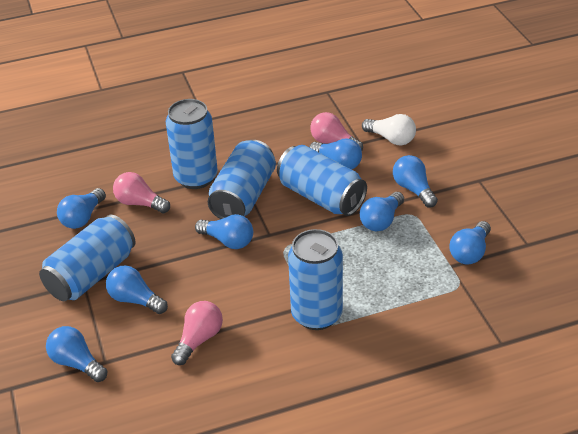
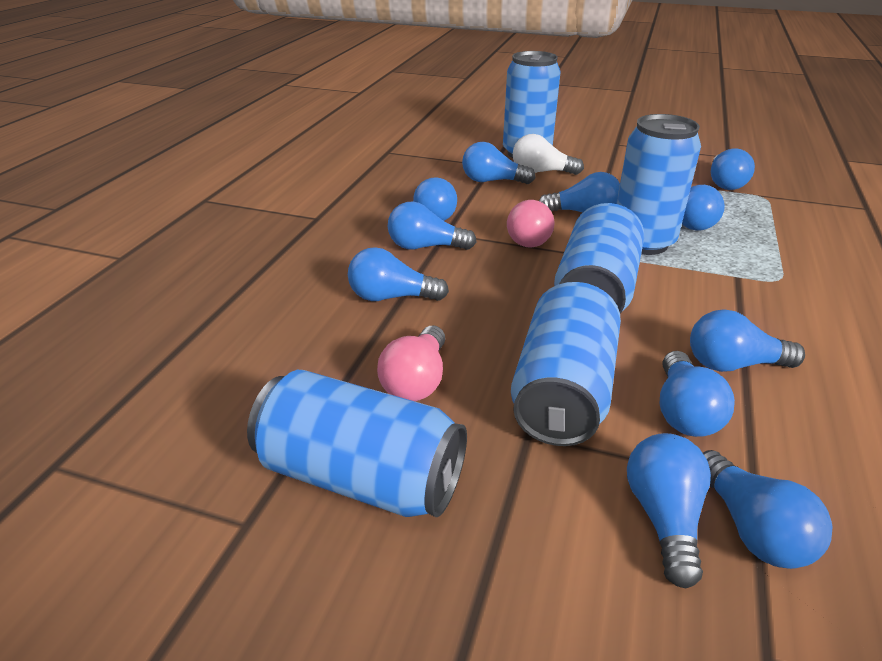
blue light bulb: [46,326,108,382] [57,188,106,229] [106,266,168,314] [195,214,253,249] [309,139,362,170] [360,192,404,231] [393,155,438,208] [449,221,491,265] = 8 -> [348,247,449,301] [388,201,477,250] [413,177,457,221] [462,142,536,184] [539,172,620,212] [627,433,711,588] [660,351,735,437] [682,185,725,230] [690,309,805,372] [703,450,832,569] [711,148,755,190] = 11
pink light bulb: [113,172,170,213] [171,301,223,365] [310,112,363,150] = 3 -> [377,326,445,401] [507,200,554,247] = 2

